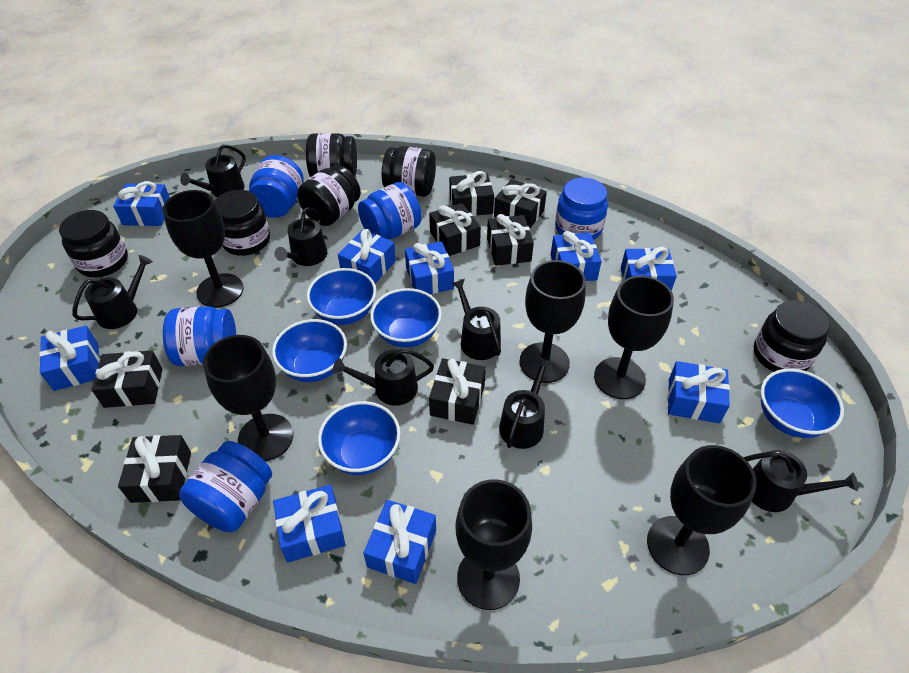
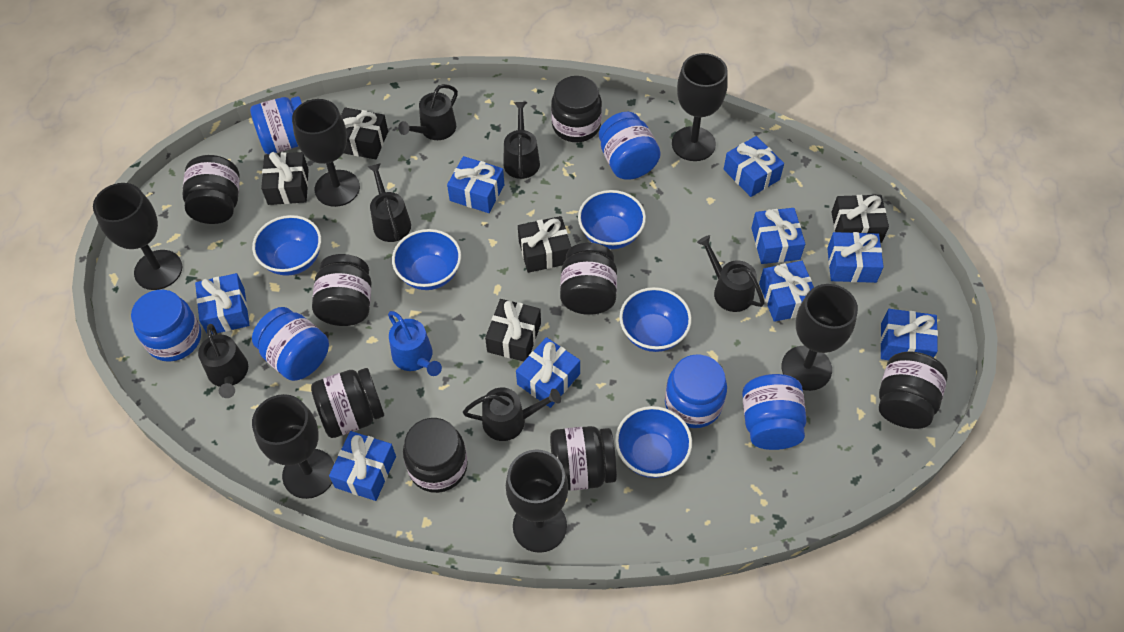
black gift: [91,350,163,408] [118,435,191,503] [429,203,481,256] [429,358,486,425] [449,171,494,216] [487,214,534,266] [494,179,547,228] = 7 -> [261,152,309,205] [341,107,388,159] [485,299,541,362] [518,216,571,273] [831,195,889,243] = 5
black jar: [59,210,128,277] [214,190,270,256] [297,165,361,226] [306,133,357,177] [382,146,436,197] [754,300,830,372] = 6 -> [182,155,240,224] [311,368,384,438] [312,254,371,326] [403,418,468,493] [550,426,617,491] [551,76,602,142] [560,243,617,315] [879,351,948,429] = 8
black watering can: [72,255,153,329] [180,145,246,197] [275,207,327,266] [333,348,434,406] [452,279,501,360] [499,357,552,449] [743,450,858,512] = 7 -> [198,324,248,398] [368,163,411,242] [398,84,458,140] [463,387,561,441] [503,102,540,179] [697,235,765,312] = 6
blue jar: [163,306,236,366] [179,441,272,533] [249,155,304,218] [358,182,422,239] [555,177,608,240] = 5 -> [131,290,201,362] [250,96,302,154] [252,307,329,381] [599,112,661,180] [665,355,727,428] [742,374,807,450] = 6
blue watering can: none = 0 -> [388,311,442,376] = 1

